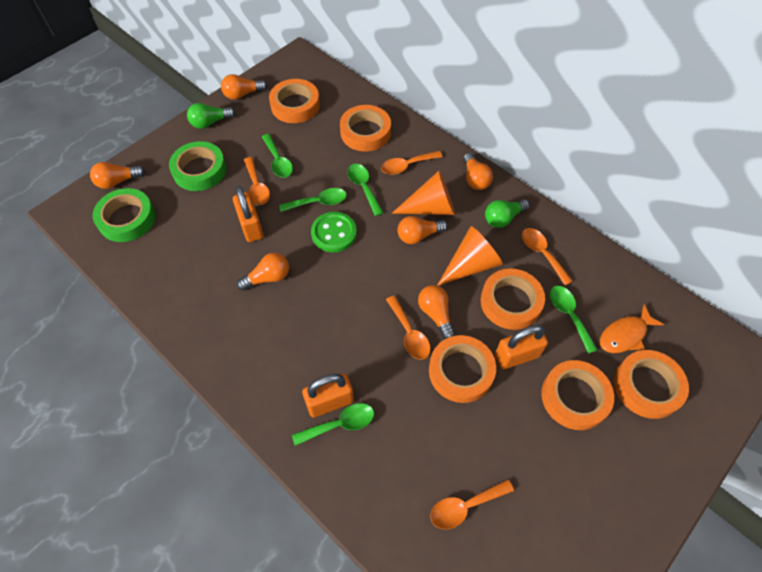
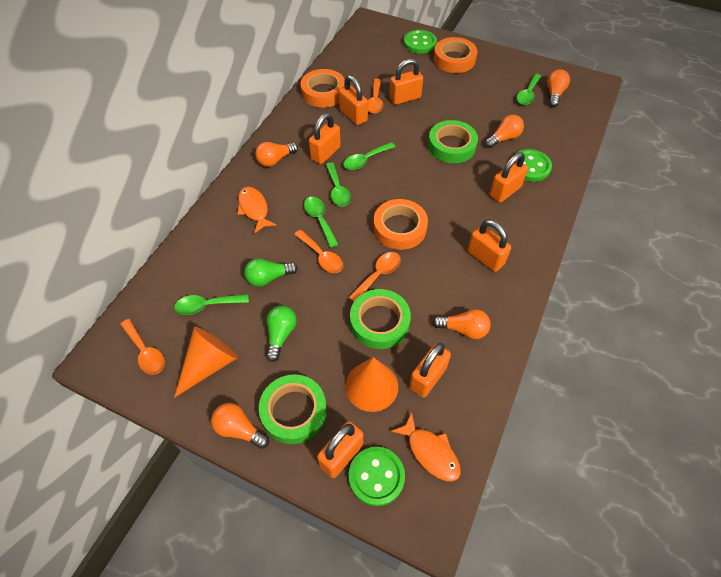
green button: [311,212,357,252] = 1 -> [349,447,405,506] [404,30,437,54] [514,149,552,182] = 3
green tape: [93,188,156,242] [169,141,226,191] = 2 -> [259,374,327,444] [350,289,411,349] [428,120,478,163] = 3
orange fish: [600,304,664,353] = 1 -> [237,187,277,234] [391,412,461,481] = 2
orange light bulb: [90,162,145,189] [221,74,267,100] [237,253,289,291] [398,216,448,244] [418,285,455,339] [463,153,493,190] = 6 -> [211,403,269,449] [255,142,298,167] [432,309,491,339] [485,115,524,148] [547,69,570,107] = 5
orange padlock: [233,186,264,242] [302,374,354,418] [495,325,548,369] = 3 -> [309,113,341,164] [317,421,363,478] [339,75,368,125] [389,59,423,105] [409,343,451,398] [467,220,511,272] [490,152,528,203] = 7
orange spoon: [244,157,270,205] [381,151,443,175] [386,296,431,360] [430,479,514,529] [522,228,573,286] = 5 -> [120,319,165,375] [294,230,343,273] [349,252,401,302] [368,79,383,114] = 4
orange tape: [269,79,320,123] [340,105,391,151] [429,335,496,403] [481,269,545,330] [541,360,614,430] [614,350,689,419] = 6 -> [301,69,345,107] [373,199,428,250] [433,37,477,73] = 3

